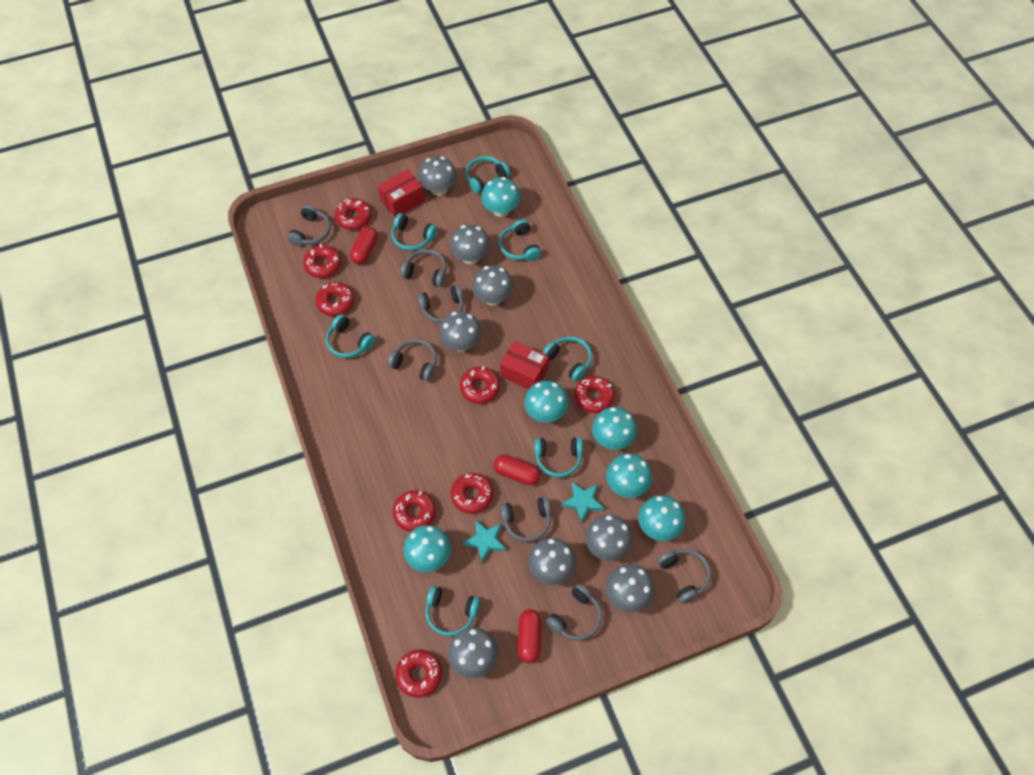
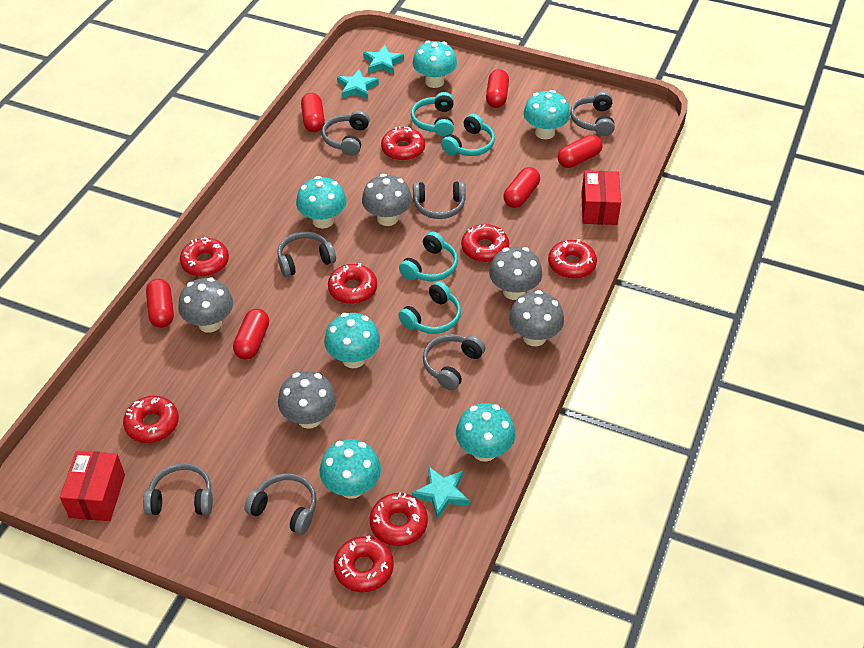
grey mushroom: [418,156,457,196] [439,311,482,352] [448,627,498,678] [450,225,490,265] [472,265,513,306] [528,538,576,585] [585,515,633,561] [606,564,654,613] = 8 -> [178,277,233,333] [278,371,336,429] [362,174,412,226] [489,246,542,300] [509,290,564,346] = 5
red capsule: [350,227,378,264] [493,455,541,485] [518,609,541,663] = 3 -> [146,279,174,328] [233,309,269,360] [301,93,325,132] [486,69,509,108] [503,167,540,208] [558,135,603,168] = 6
turquoise headphones: [326,314,375,358] [391,213,437,251] [426,586,480,636] [466,156,510,193] [498,219,541,261] [534,437,583,478] [543,336,592,381] = 7 -> [398,281,461,334] [399,232,458,281] [411,92,454,137] [441,114,495,156] = 4
turquoise star: [463,520,506,563] [561,482,605,523] = 2 -> [337,69,379,100] [363,45,404,74] [412,466,469,519] = 3

